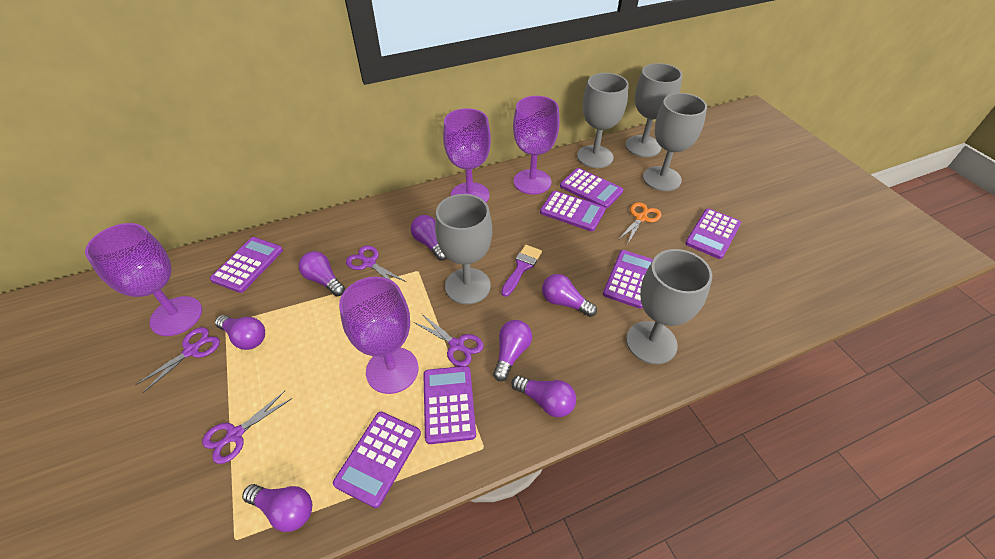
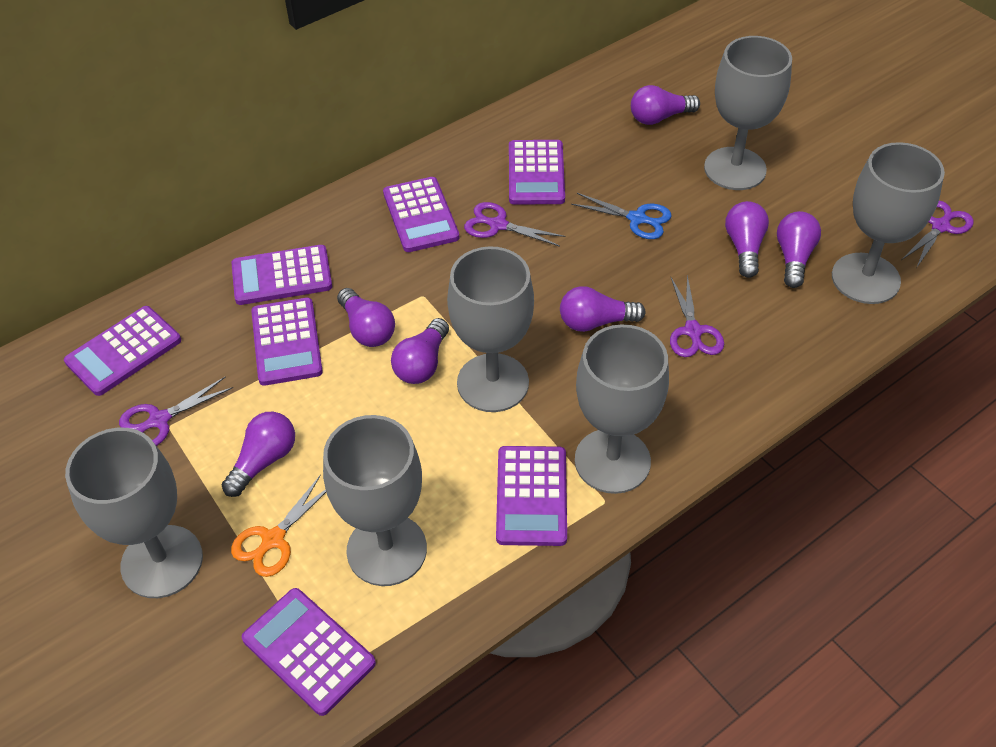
blue scissors: none = 0 -> [571,193,672,239] = 1
grey goblet: [435,194,492,304] [577,73,629,168] [625,63,682,157] [626,249,712,364] [643,93,707,191] = 5 -> [65,428,203,598] [323,415,427,586] [447,246,534,412] [575,324,669,494] [704,36,792,190] [832,142,945,304] = 6
purple brush: [501,245,542,297] = 1 -> none = 0
purple goblet: [85,223,202,336] [339,277,419,394] [443,108,491,203] [513,96,560,195] = 4 -> none = 0

